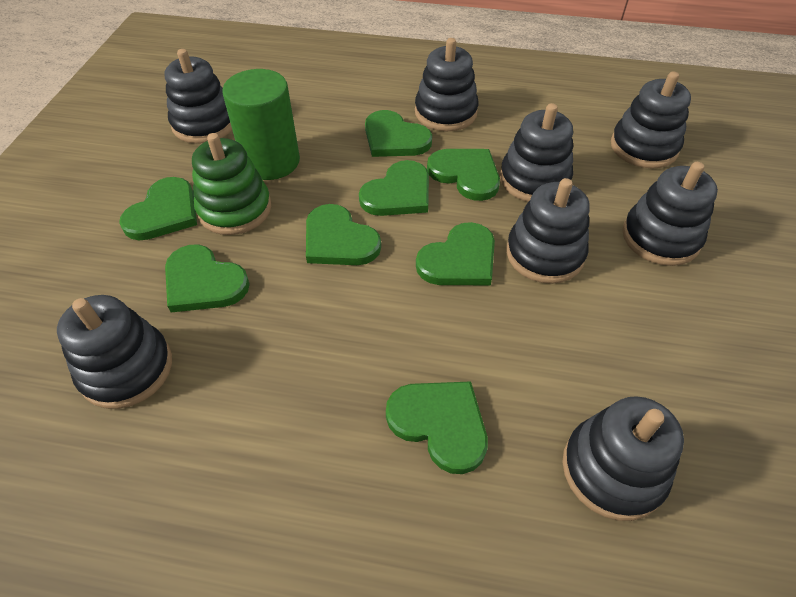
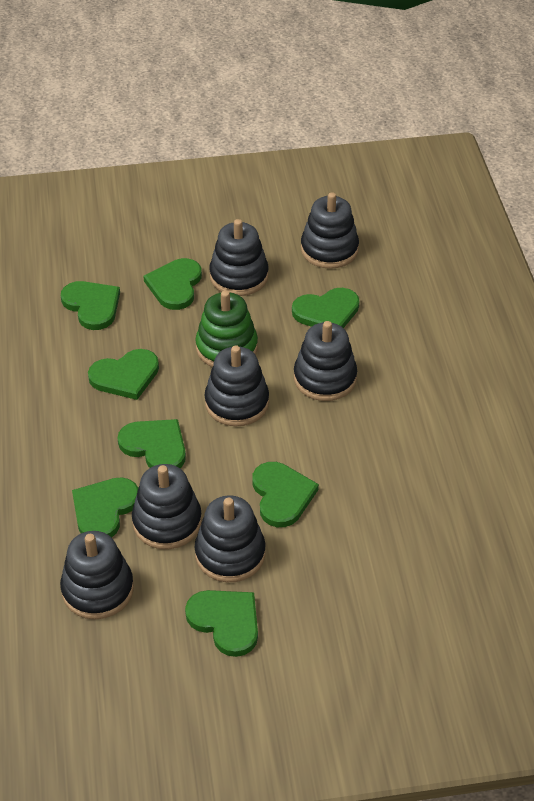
black stacking toy: [57,295,172,409] [165,49,232,144] [415,38,479,131] [500,103,573,202] [506,178,590,284] [562,396,684,521] [611,72,691,169] [622,162,718,266] = 8 -> [60,531,134,619] [132,464,202,549] [195,495,266,582] [205,345,269,426] [209,219,269,296] [294,321,357,401] [301,192,359,269] = 7
green cylinder: [222,69,300,180] = 1 -> none = 0

